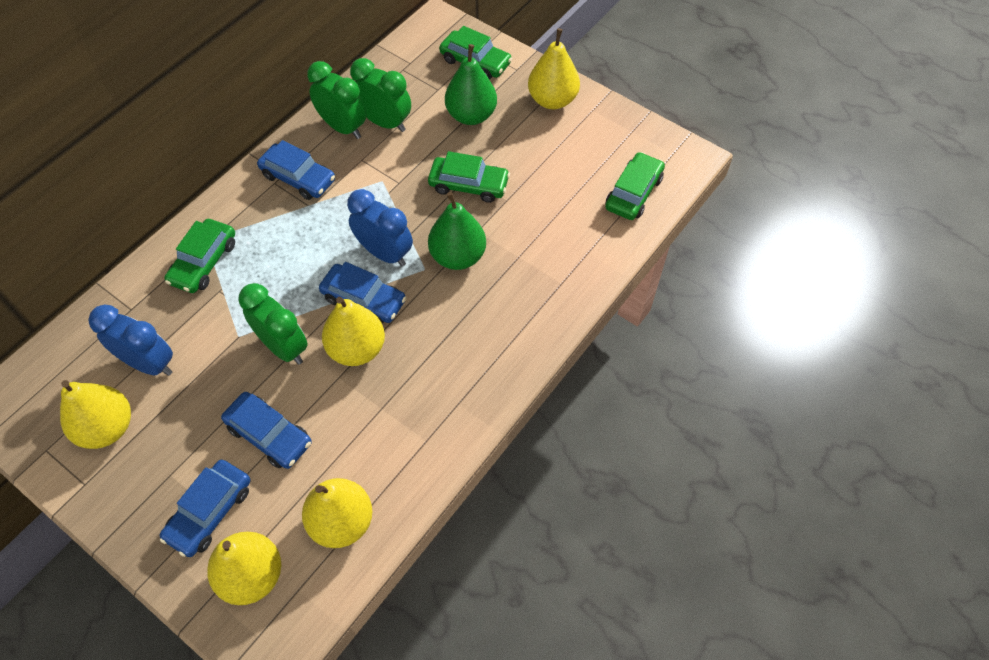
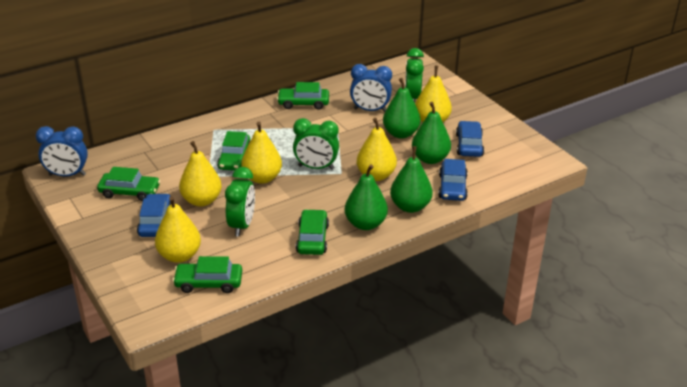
blue car: [160,459,251,557] [221,392,312,469] [257,140,335,200] [319,262,406,324] = 4 -> [137,193,171,237] [438,159,468,201] [456,121,484,157] = 3
green car: [164,219,235,293] [428,151,510,203] [439,26,512,80] [605,152,665,220] = 4 -> [97,167,160,201] [173,256,242,293] [217,131,250,171] [277,82,329,110] [296,209,329,255] = 5
green pear: [428,192,486,270] [445,44,497,125] = 2 -> [345,164,388,230] [383,78,421,139] [390,146,433,213] [412,102,451,164] = 4

